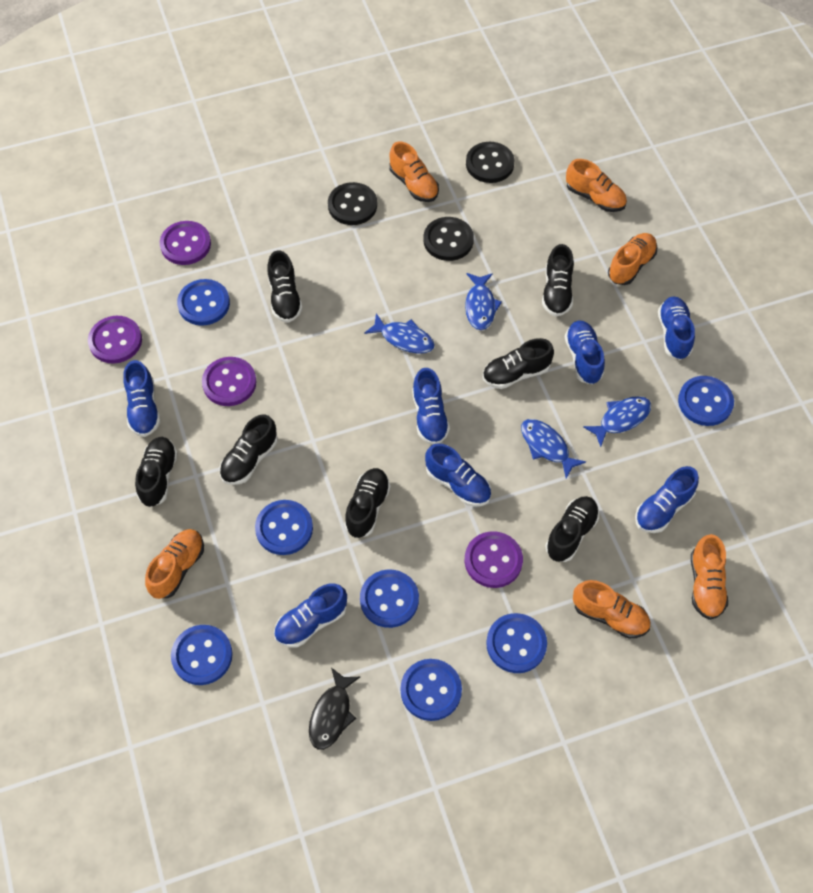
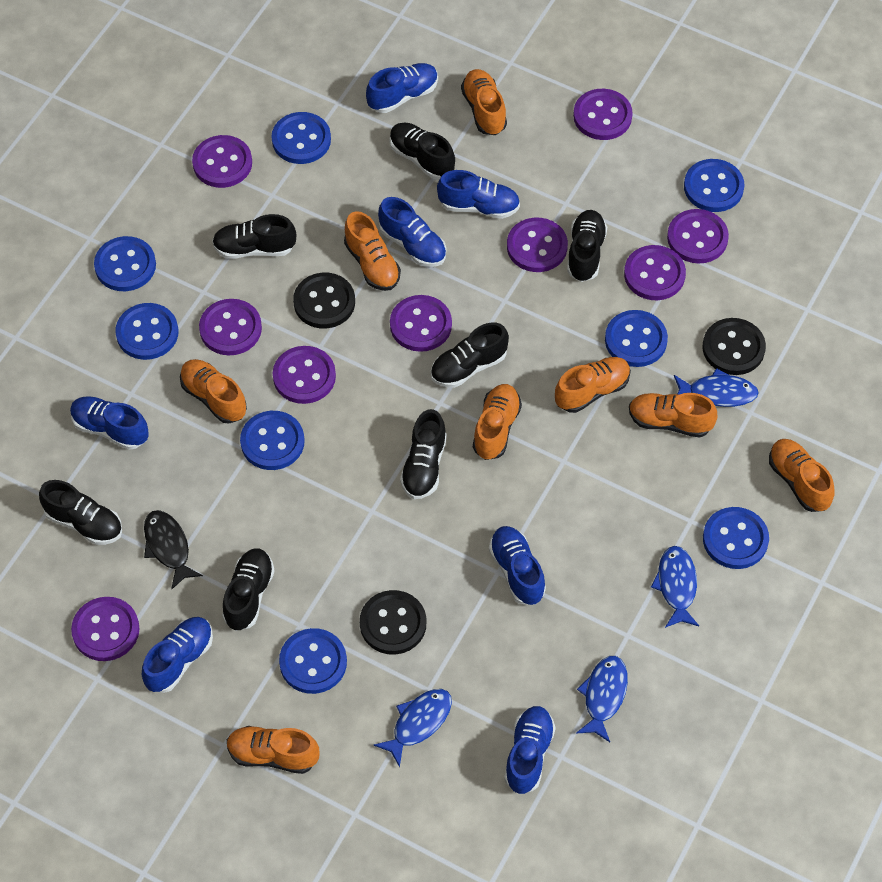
blue button: [171,625,233,685] [177,279,230,326] [255,500,313,555] [360,570,419,628] [400,659,462,721] [486,613,547,673] [678,376,734,426] = 7 -> [94,236,156,291] [115,303,178,360] [240,411,305,470] [272,112,331,164] [279,628,347,694] [605,310,668,367] [684,159,744,212] [703,507,769,569] = 8
orange shoe: [145,529,204,599] [389,142,439,202] [566,159,627,212] [573,580,650,639] [608,233,657,285] [691,534,728,620] = 6 -> [180,359,247,424] [227,726,319,774] [344,211,401,291] [461,69,507,135] [473,384,522,460] [555,357,631,413] [629,393,718,438] [769,439,835,512] = 8
purple button: [88,316,142,363] [160,221,211,265] [202,357,257,406] [465,531,523,588] = 4 -> [71,597,139,661] [192,135,252,188] [199,299,262,355] [273,346,336,404] [390,295,452,352] [507,218,568,272] [573,89,633,140] [624,245,686,300] [667,209,729,264] = 9

